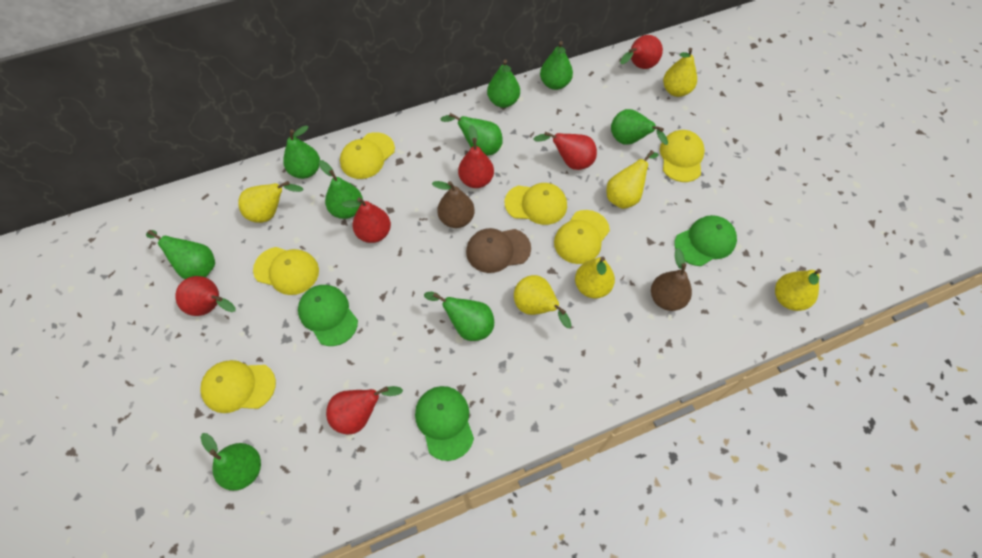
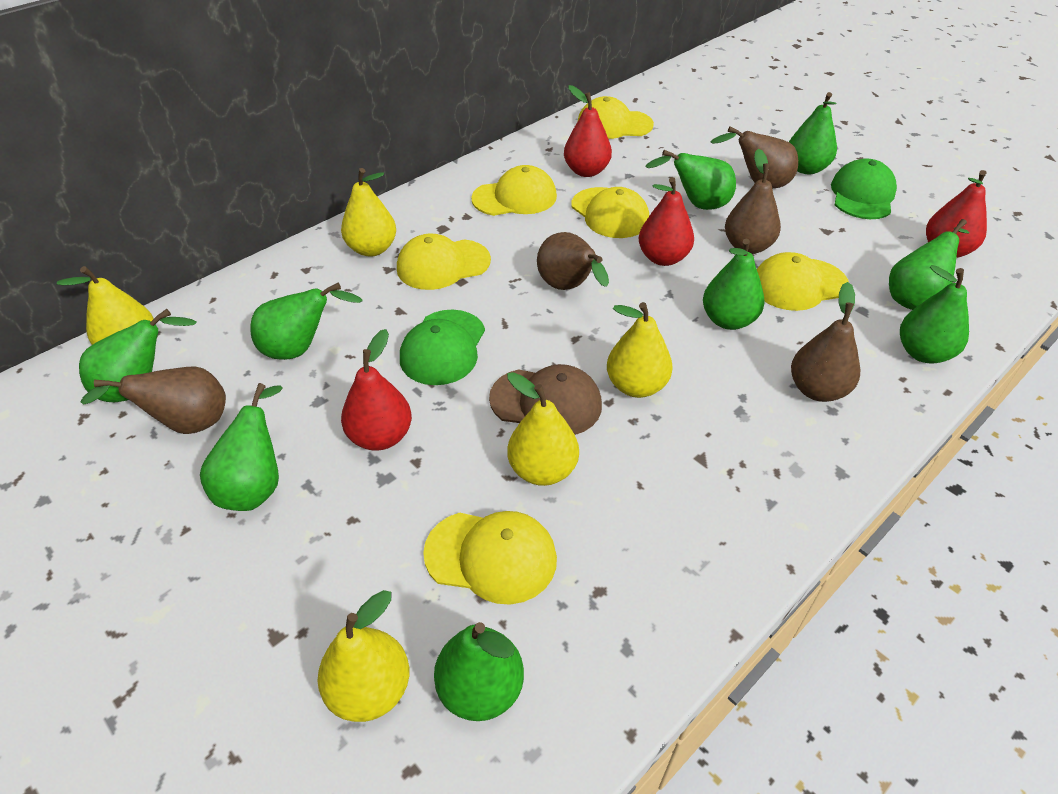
brown pear: [432,181,475,228] [651,248,692,311] = 2 -> [80,367,226,434] [537,232,609,290] [711,127,798,188] [725,149,781,254] [791,282,860,402] = 5
green cap: [298,285,358,346] [415,386,474,461] [674,215,737,266] = 3 -> [400,310,485,385] [831,159,897,219] = 2
red pear: [175,276,235,316] [326,386,403,435] [342,197,391,243] [458,125,494,188] [534,131,597,170] [620,35,663,69] = 6 -> [341,329,412,450] [564,85,612,177] [639,177,694,266] [926,170,987,258] = 4
yellow pear: [238,181,304,223] [514,275,571,328] [575,257,615,298] [606,150,659,209] [663,48,697,97] [775,269,821,311] = 6 -> [57,266,154,345] [318,590,409,722] [341,168,396,257] [507,372,579,486] [607,302,673,398] = 5

